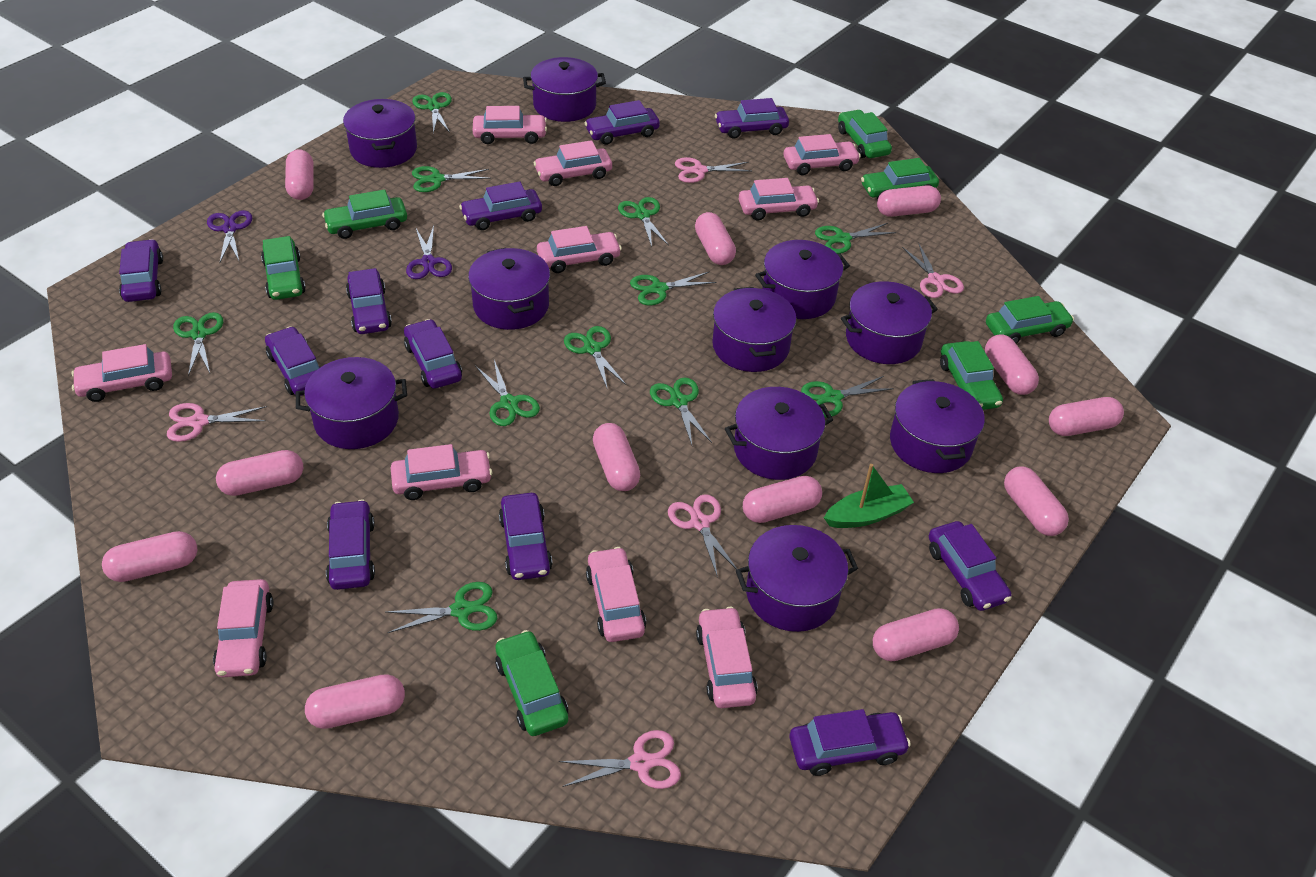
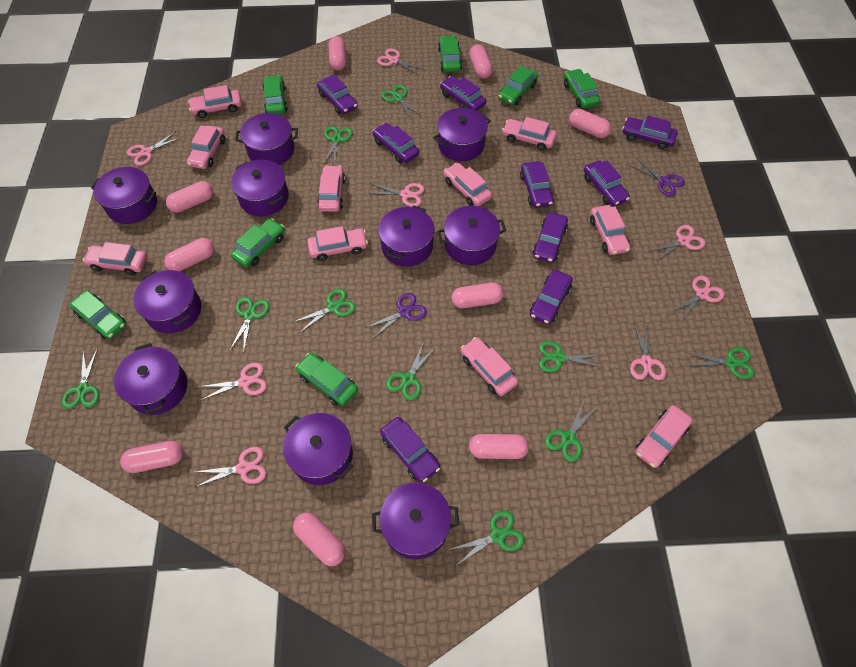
green boat: [824,464,914,528] = 1 -> none = 0
green scissors: [173,312,223,376] [386,582,497,633] [412,92,452,134] [412,166,491,192] [475,360,540,426] [564,326,626,390] [618,197,669,247] [630,271,716,305] [650,378,712,445] [801,376,894,417] [815,223,896,254] = 11 -> [62,348,99,409] [229,297,269,354] [292,289,356,333] [323,126,353,165] [381,85,421,120] [386,341,437,400] [449,511,524,565] [539,341,602,373] [545,398,598,462] [686,347,754,379] = 10
pink capsule: [102,531,197,582] [216,450,303,496] [285,149,313,200] [305,674,405,729] [593,423,640,491] [695,212,736,265] [743,476,822,523] [873,608,959,662] [877,185,941,217] [985,334,1039,395] [1004,467,1069,536] [1049,397,1124,436] = 12 -> [120,441,184,473] [164,238,214,272] [166,181,213,213] [293,512,345,566] [329,36,346,70] [452,283,504,308] [469,44,493,79] [469,434,529,459] [569,109,611,138] = 9
pink scissors: [167,403,267,442] [559,730,681,789] [668,494,737,577] [675,157,751,183] [902,243,964,298] = 5 -> [127,131,182,166] [194,447,266,487] [199,363,267,400] [367,183,425,207] [377,48,425,75] [630,323,666,380] [648,225,705,261] [671,276,725,321] = 8
purple car: [119,239,163,302] [265,326,320,396] [326,499,375,590] [346,268,392,334] [404,319,462,389] [459,182,542,230] [499,493,552,580] [585,100,660,145] [715,98,789,139] [790,709,911,776] [929,521,1011,611] = 11 -> [317,74,358,114] [373,123,419,163] [380,417,440,482] [440,76,486,111] [520,161,554,208] [530,270,573,325] [533,212,568,263] [584,160,630,206] [622,115,678,149] = 9

